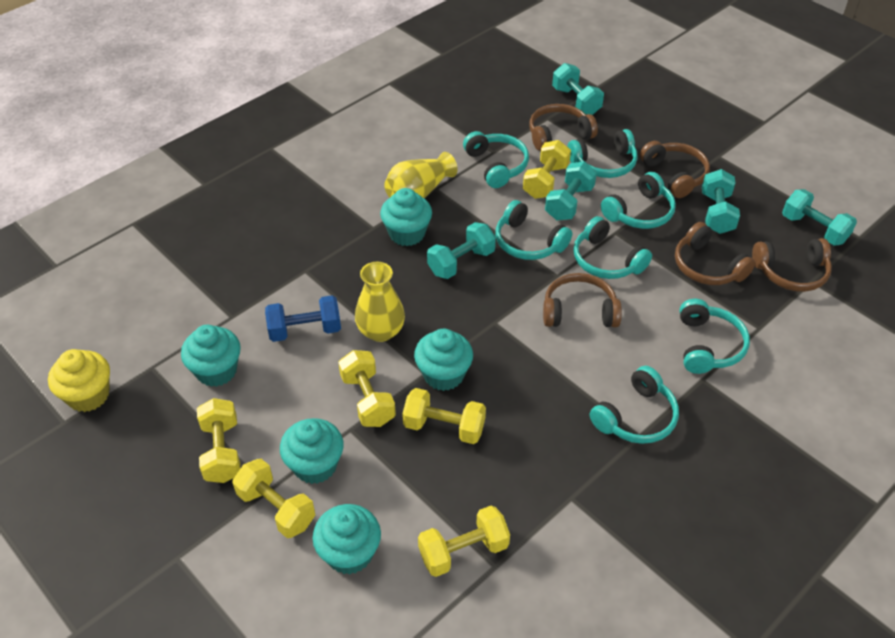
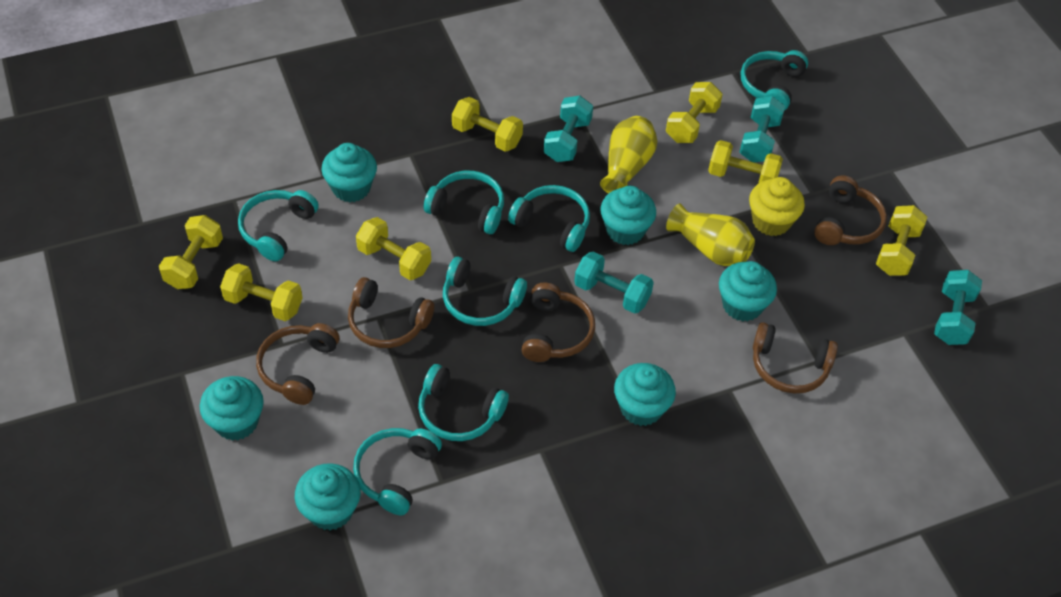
blue dumbbell: [265,295,341,342] = 1 -> none = 0
turquoise cupcake: [181,325,240,387] [280,418,344,484] [312,504,381,575] [380,188,432,246] [414,329,473,391] = 5 -> [200,376,264,441] [295,463,361,530] [321,143,377,202] [601,186,656,245] [614,363,676,426] [719,261,777,321] = 6
turquoise dumbbell: [427,222,496,279] [545,161,597,220] [552,63,604,115] [702,169,740,234] [782,189,857,246] = 5 -> [544,96,593,162] [574,252,654,314] [740,96,785,162] [934,270,982,345] = 4
yellow dumbbell: [197,398,241,483] [233,459,315,538] [338,350,396,427] [402,388,486,444] [418,505,510,577] [523,140,571,199] = 6 -> [159,215,223,289] [220,263,303,321] [356,217,431,280] [452,97,523,152] [666,82,723,143] [708,140,783,184] [876,205,927,276] = 7

